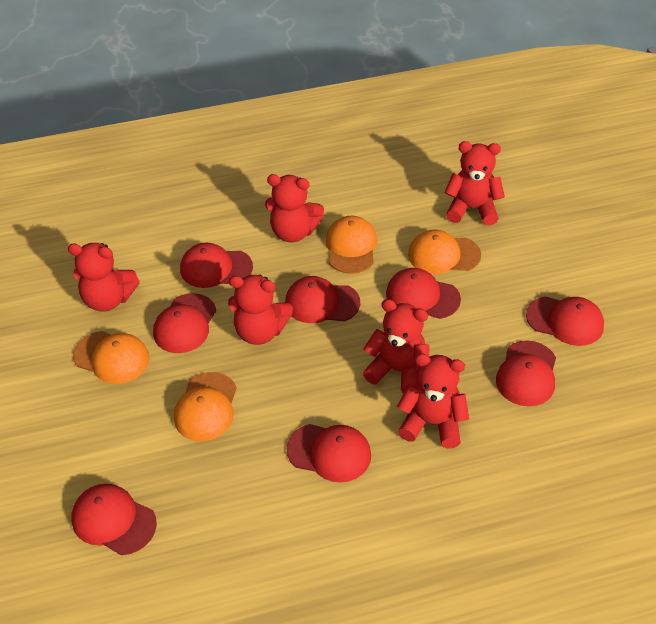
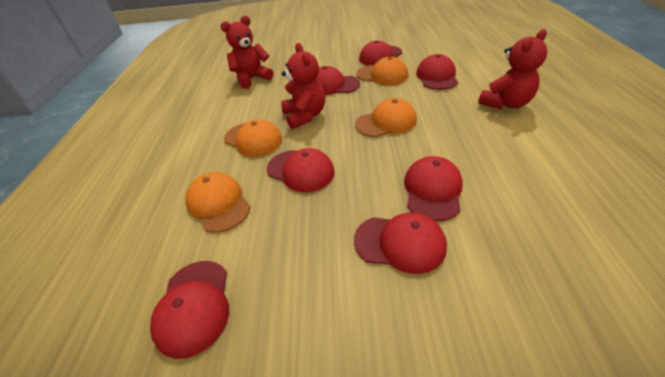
red cap: [71,484,157,555] [153,293,216,353] [180,243,253,288] [285,276,360,323] [287,424,371,483] [386,268,461,319] [496,340,556,406] [526,296,604,346] = 8 -> [150,261,229,359] [267,148,335,192] [316,66,360,95] [354,213,447,274] [359,40,402,66] [404,156,463,221] [416,54,458,90] = 7
red teddy bear: [68,243,140,312] [228,275,293,345] [265,174,324,242] [363,299,429,393] [397,353,469,449] [444,141,505,226] = 6 -> [221,16,274,89] [281,43,325,129] [478,29,547,109] = 3

